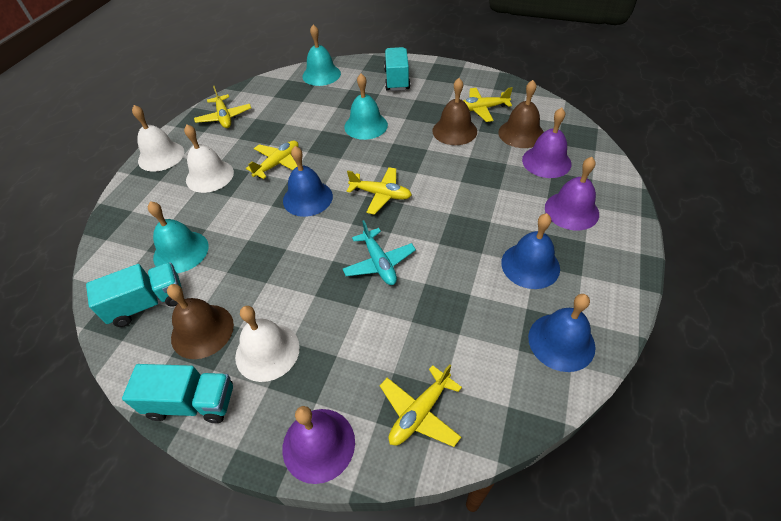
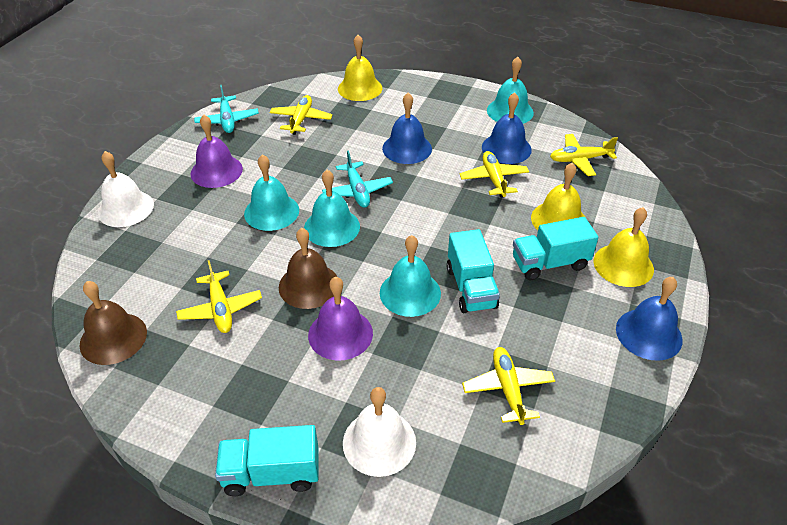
brown bell: [167,284,234,359] [432,78,477,145] [498,80,544,148] = 3 -> [79,281,147,365] [279,228,337,309] = 2
purple bell: [282,406,355,484] [522,108,572,178] [545,157,599,230] = 3 -> [191,115,243,188] [308,277,373,361] = 2
turquoise bell: [148,201,209,273] [302,25,341,86] [344,74,388,140] = 3 -> [244,154,299,231] [304,170,360,247] [380,235,441,317] [487,57,534,124] = 4
turquoise plane: [343,220,416,285] = 1 -> [194,85,259,133] [322,151,393,208] = 2
white bell: [132,105,184,172] [184,124,234,193] [235,306,300,382] = 3 -> [98,151,154,227] [343,387,416,477] = 2
yellow bell: none = 0 -> [338,35,382,101] [531,163,585,230] [593,207,654,287] = 3

